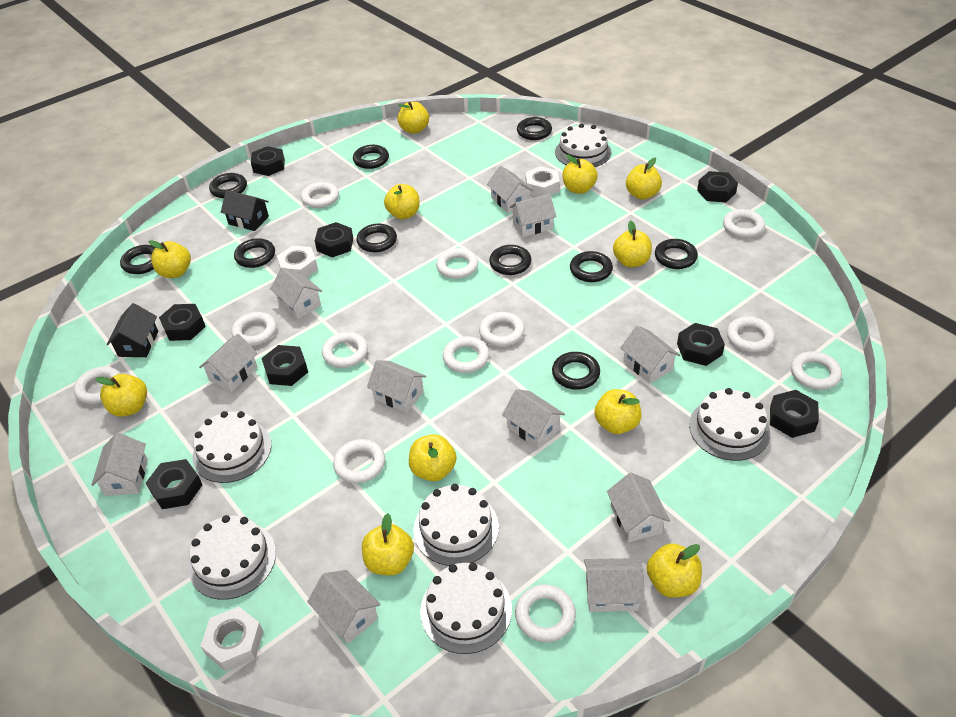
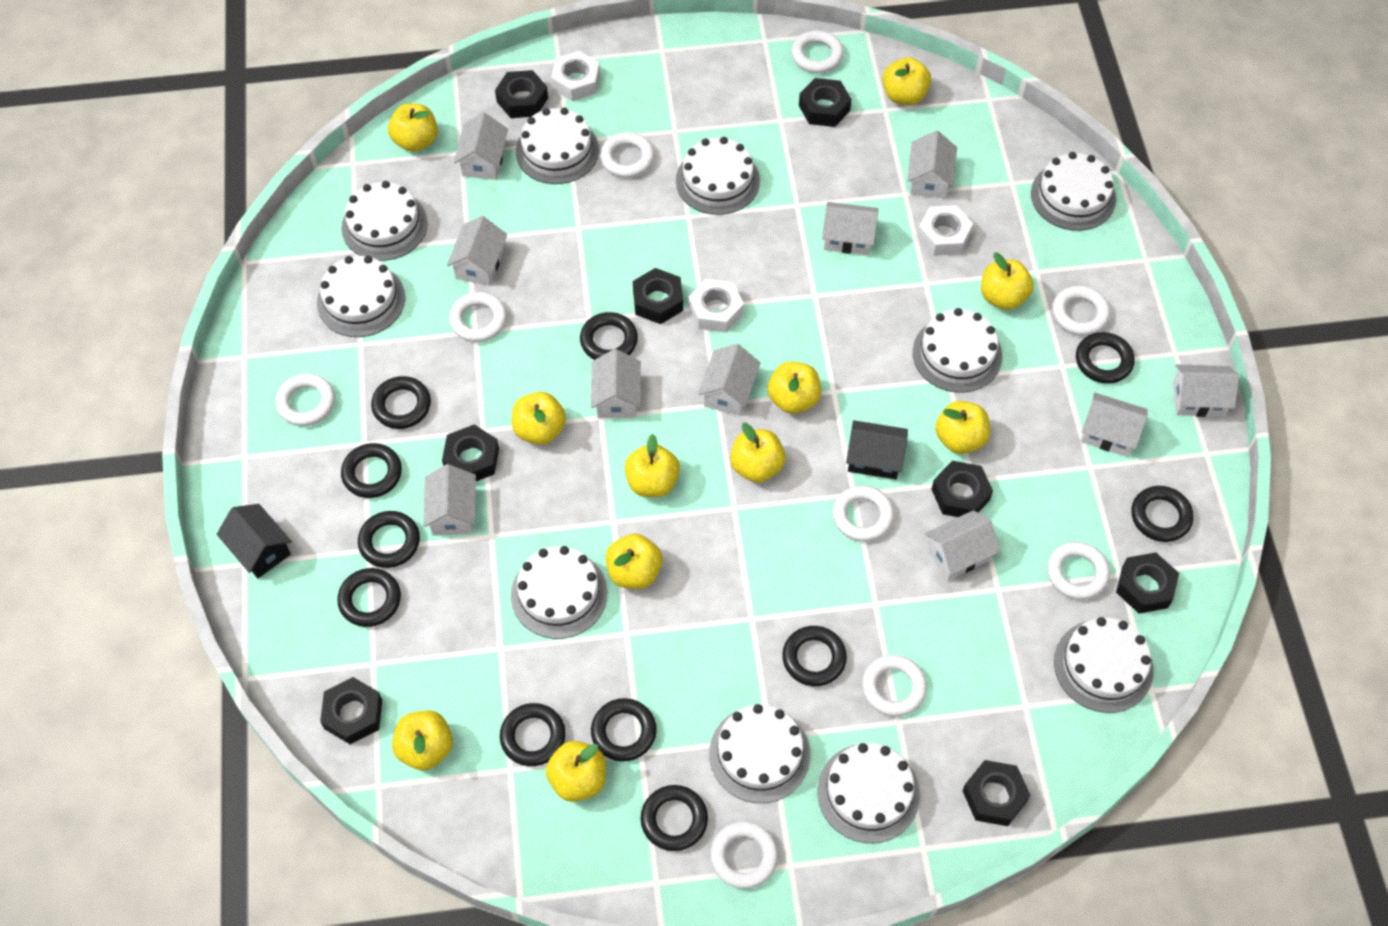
black ring: [120,245,156,274] [209,173,247,198] [234,238,275,268] [353,145,389,169] [356,224,397,252] [489,245,532,275] [517,117,552,140] [552,352,600,390] [570,251,613,282] [655,239,698,269] = 10 -> [337,568,401,627] [341,443,402,498] [358,511,420,568] [371,376,431,429] [500,703,566,766] [580,312,638,360] [591,698,657,762] [641,785,708,851] [782,626,847,686] [1076,332,1135,384] [1131,486,1193,542] = 11
white cake: [188,515,276,600] [193,411,272,483] [414,484,499,566] [420,563,512,654] [555,124,612,167] [689,388,770,461] = 6 -> [317,256,405,337] [341,181,428,261] [511,546,607,639] [516,108,599,184] [676,137,760,215] [709,704,811,803] [817,743,920,843] [913,308,1002,393] [1031,152,1116,231] [1054,617,1154,713] = 10
white house: [91,433,148,496] [199,334,258,392] [270,267,322,319] [307,570,381,644] [367,360,426,413] [487,166,533,213] [502,389,565,449] [510,194,557,237] [584,558,645,612] [607,473,670,543] [620,326,680,384] = 11 -> [423,464,476,536] [447,216,507,286] [454,112,508,180] [591,349,641,418] [698,344,760,416] [822,202,878,255] [907,130,957,199] [925,510,1000,580] [1081,392,1148,457] [1173,364,1239,417] = 10
white ring: [74,367,121,404] [231,312,277,346] [301,182,339,208] [322,332,368,368] [333,439,385,483] [436,248,478,279] [443,336,489,373] [479,312,525,347] [515,585,576,642] [723,209,765,238] [727,317,775,352] [791,351,842,390] = 12 -> [276,373,335,426] [449,292,507,342] [600,132,654,178] [710,821,778,889] [791,30,844,73] [832,485,894,542] [862,655,927,716] [1047,542,1110,600] [1052,286,1110,336] = 9

